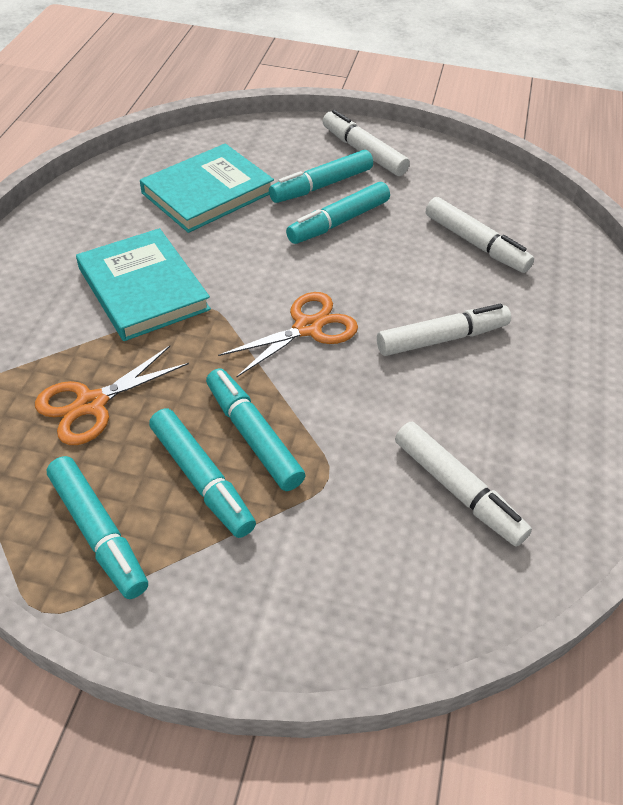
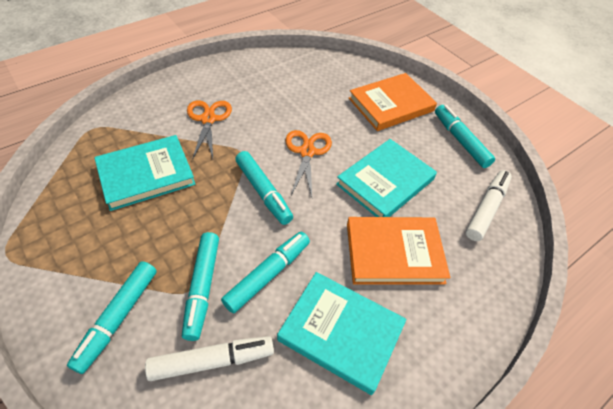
orange book: none = 0 -> [347,217,450,285] [349,73,437,131] = 2
turquoise book: [76,228,211,341] [140,143,274,233] = 2 -> [94,135,196,211] [277,272,406,395] [336,139,437,217] = 3
white marker: [322,110,410,176] [377,304,511,356] [395,422,532,546] [426,197,534,273] = 4 -> [145,336,274,381] [466,170,512,241] = 2

